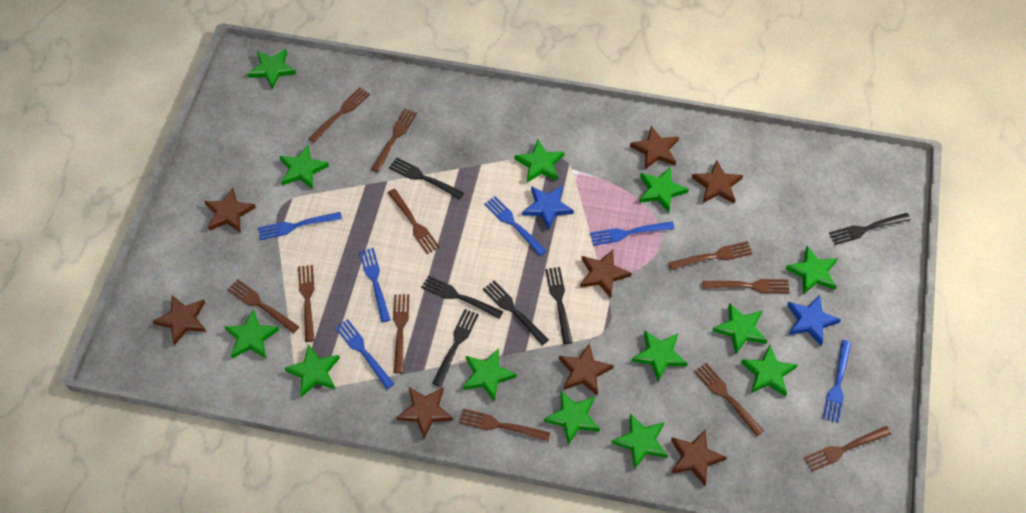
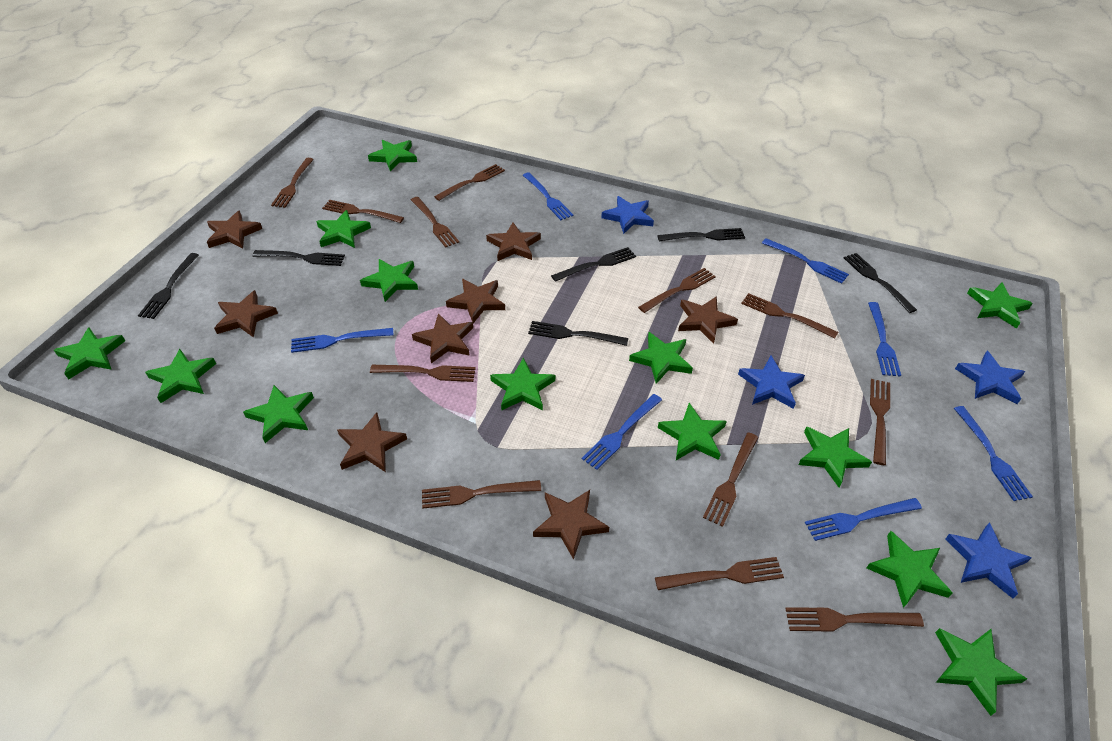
blue fork: [258,212,342,240] [335,319,394,389] [359,248,391,322] [484,196,547,256] [590,221,674,246] [823,340,851,423] = 6 -> [291,328,394,353] [523,172,573,220] [582,394,662,470] [762,238,849,284] [805,498,922,541] [868,302,901,377] [954,406,1033,501] = 7
blue star: [522,185,574,230] [787,295,841,345] = 2 -> [601,196,654,234] [738,355,805,409] [945,522,1032,598] [955,351,1025,404] = 4
brown fork: [227,279,299,333] [298,265,315,342] [309,87,370,143] [372,109,417,172] [388,189,440,254] [393,294,409,373] [459,408,550,441] [668,241,753,270] [694,363,764,436] [702,279,790,293] [804,426,891,471] = 11 -> [271,158,314,208] [322,200,404,223] [370,365,476,382] [411,197,459,248] [422,480,541,509] [434,164,505,201] [638,268,716,313] [655,557,784,590] [703,432,758,527] [741,293,838,339] [785,607,924,631] [870,379,890,465] = 12

